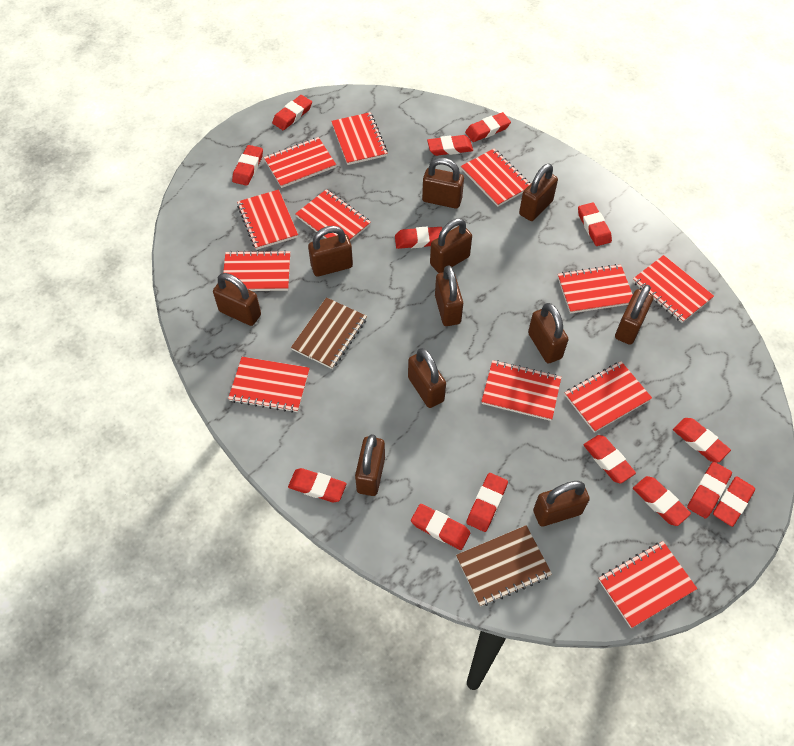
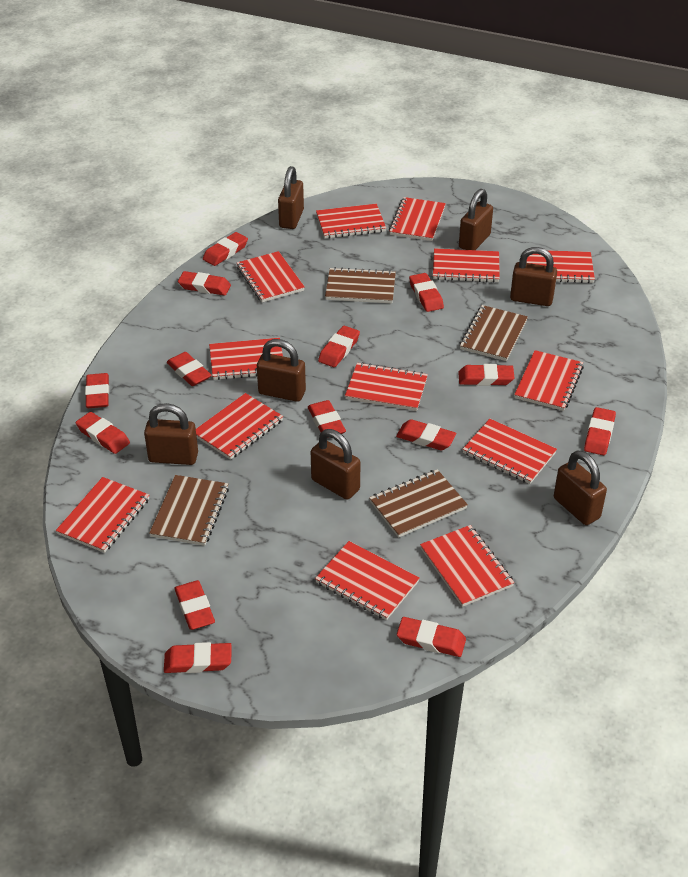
brown notebook: [291,297,367,369] [456,525,552,606] = 2 -> [149,475,229,546] [325,267,396,303] [369,469,468,538] [460,305,528,361] = 4
brown padlock: [213,273,261,326] [308,226,353,277] [355,434,385,496] [408,348,446,408] [422,158,464,209] [430,218,472,273] [435,266,463,326] [519,163,558,221] [528,303,569,363] [533,481,590,527] [615,285,654,345] = 11 -> [144,403,198,465] [257,339,306,402] [278,166,304,229] [311,429,360,500] [459,189,493,250] [510,247,557,306] [554,450,607,525] = 7
red notebook: [223,250,290,291] [228,357,310,413] [237,189,298,250] [264,137,336,188] [295,189,371,241] [331,112,388,165] [461,148,530,207] [481,360,561,421] [558,264,633,314] [565,361,652,433] [598,541,697,628] [632,255,714,323] = 12 -> [56,477,149,553] [196,393,283,460] [209,338,283,380] [237,251,305,302] [315,541,419,620] [316,204,386,239] [345,362,428,411] [389,197,446,241] [420,525,514,607] [433,248,500,283] [462,419,557,484] [514,350,584,411] [526,250,595,283] = 13

